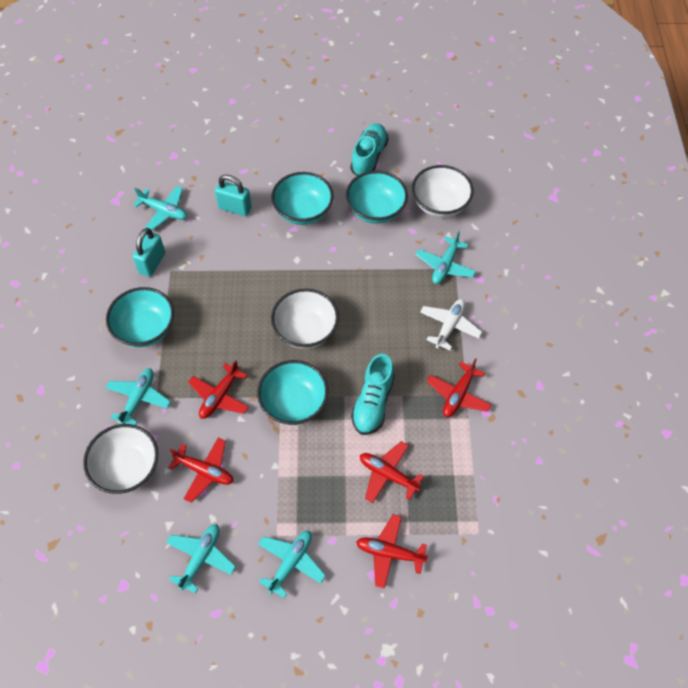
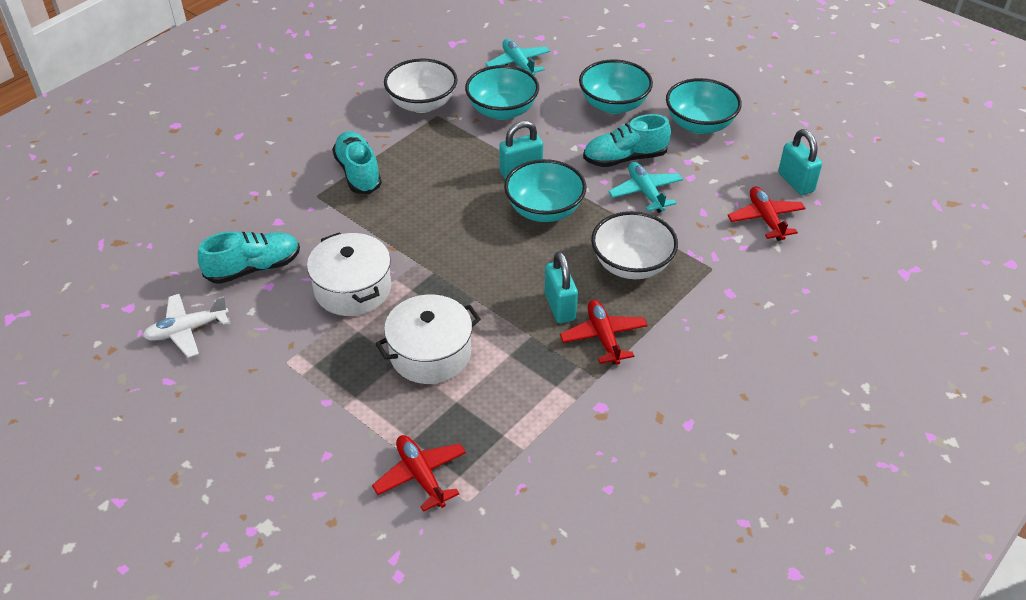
red plane: [168,438,234,503] [188,360,249,419] [356,514,428,589] [360,441,424,503] [427,358,491,417] = 5 -> [372,435,466,512] [560,300,648,365] [727,187,806,241] = 3
turquoise padlock: [133,228,165,277] [215,174,252,216] = 2 -> [499,121,543,180] [545,251,578,323] [778,129,822,195] = 3
turquoise plane: [106,368,171,425] [133,186,187,231] [166,524,236,594] [258,531,326,598] [416,231,476,284] = 5 -> [485,39,550,76] [608,162,683,213] = 2
turquoise shoe: [350,123,388,176] [351,354,395,435] = 2 -> [198,231,300,284] [332,131,382,194] [583,114,671,167] = 3
white bowl: [83,424,158,494] [271,289,339,349] [412,165,474,218] = 3 -> [384,59,458,113] [591,211,678,279] = 2
white pot: none = 0 -> [307,232,391,316] [375,294,481,384] = 2

